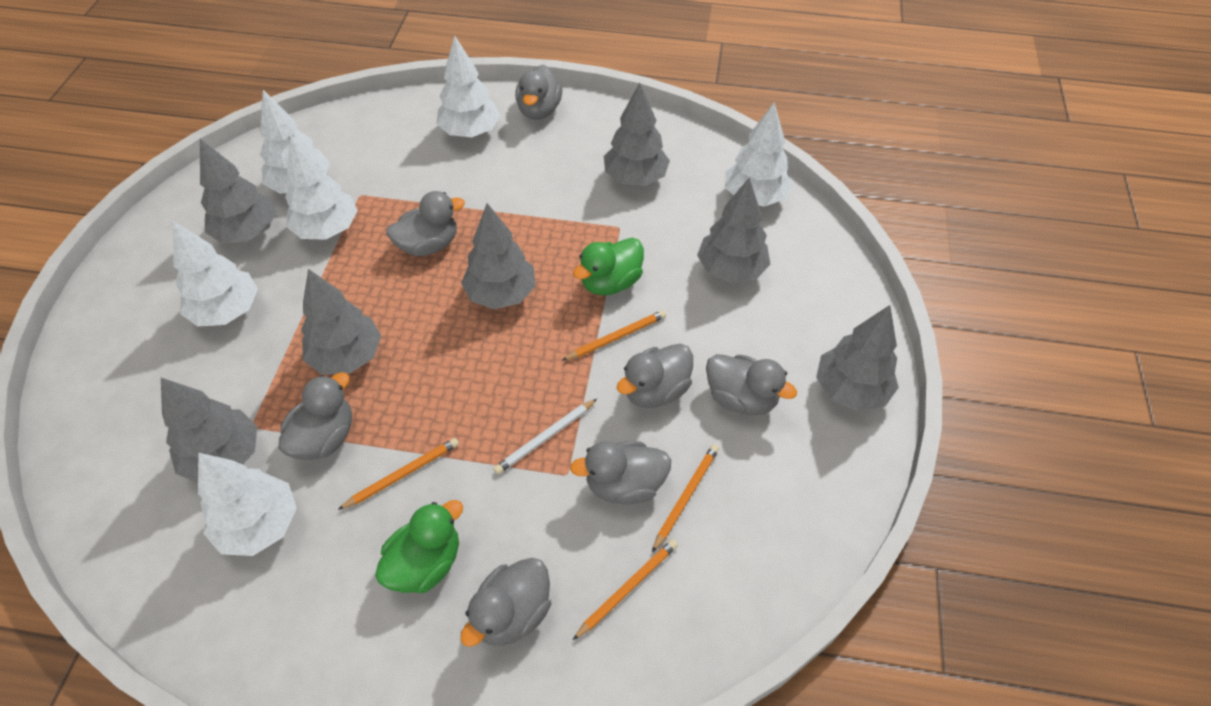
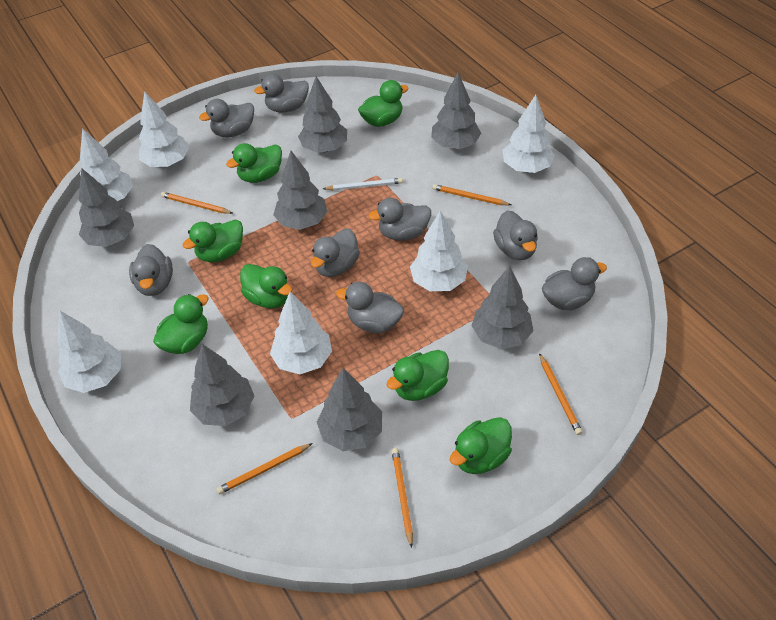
green duck: [375,500,463,593] [573,238,644,295] = 2 -> [153,294,209,354] [183,219,243,262] [226,143,282,183] [240,264,292,308] [358,80,409,127] [386,350,449,401] [450,417,512,474] = 7
grey duck: [278,372,352,460] [386,191,465,256] [460,558,551,647] [515,64,562,120] [570,441,671,505] [617,344,693,408] [706,354,797,415] = 7 -> [129,244,173,296] [199,99,254,137] [254,74,309,112] [311,229,360,277] [336,282,404,334] [368,198,431,241] [493,210,538,260] [542,257,607,310] = 8
orange pencil: [338,438,459,510] [562,310,666,361] [573,539,678,640] [652,444,719,552] = 4 -> [161,192,232,214] [216,443,313,494] [392,448,413,548] [432,184,511,205] [539,353,582,435] = 5

